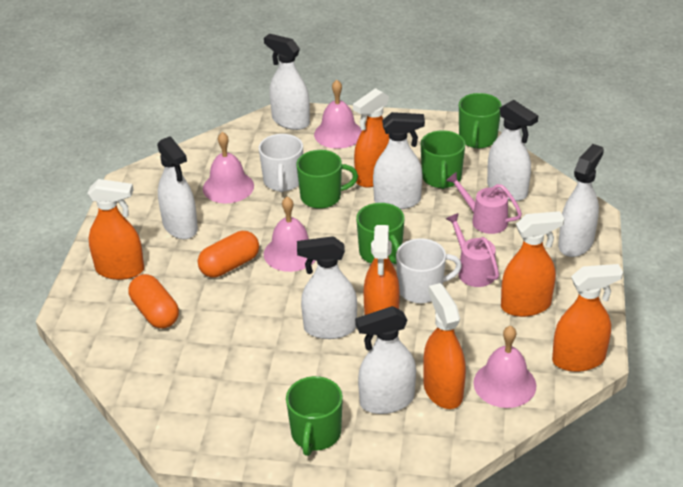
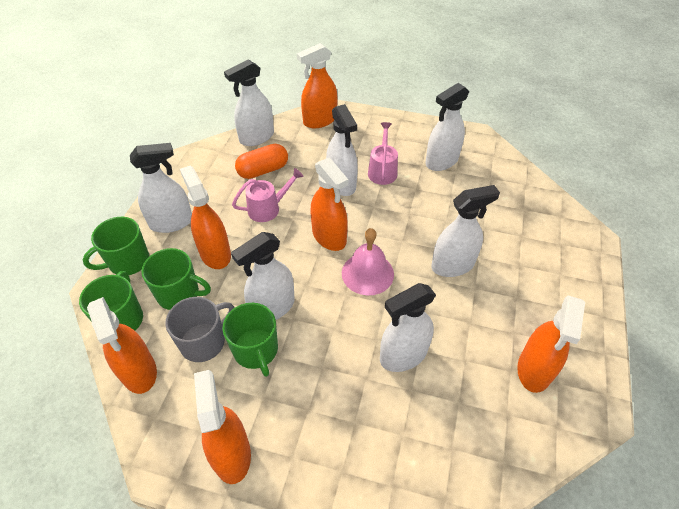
green mug: [286,376,343,456] [297,150,358,209] [356,203,405,264] [421,130,465,189] [459,93,502,148] = 5 -> [79,271,143,331] [83,217,149,275] [141,248,211,310] [222,303,278,377] = 4
grey mug: none = 0 -> [165,297,234,362] = 1
orange capsule: [129,274,179,329] [198,231,259,278] = 2 -> [235,144,288,179] = 1
pink bell: [203,132,254,203] [264,196,316,272] [314,80,362,148] [473,325,536,408] = 4 -> [342,228,394,295] = 1
white mug: [259,134,303,192] [396,238,462,303] = 2 -> none = 0

